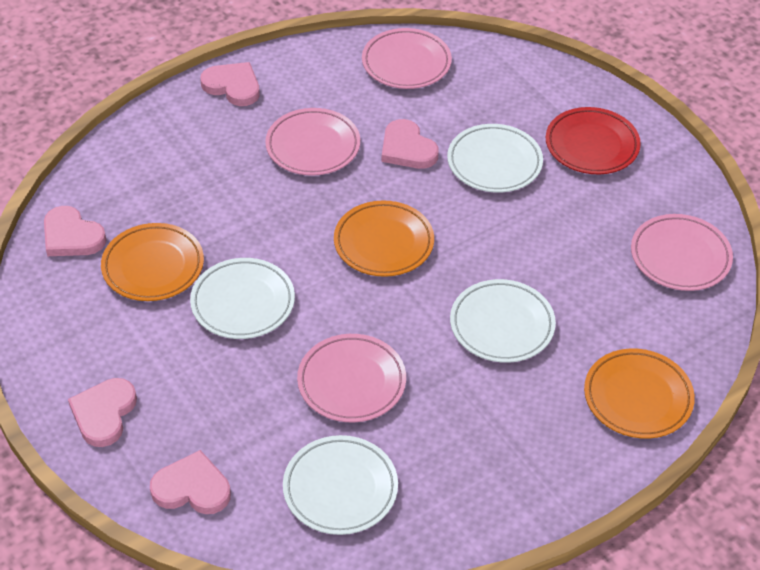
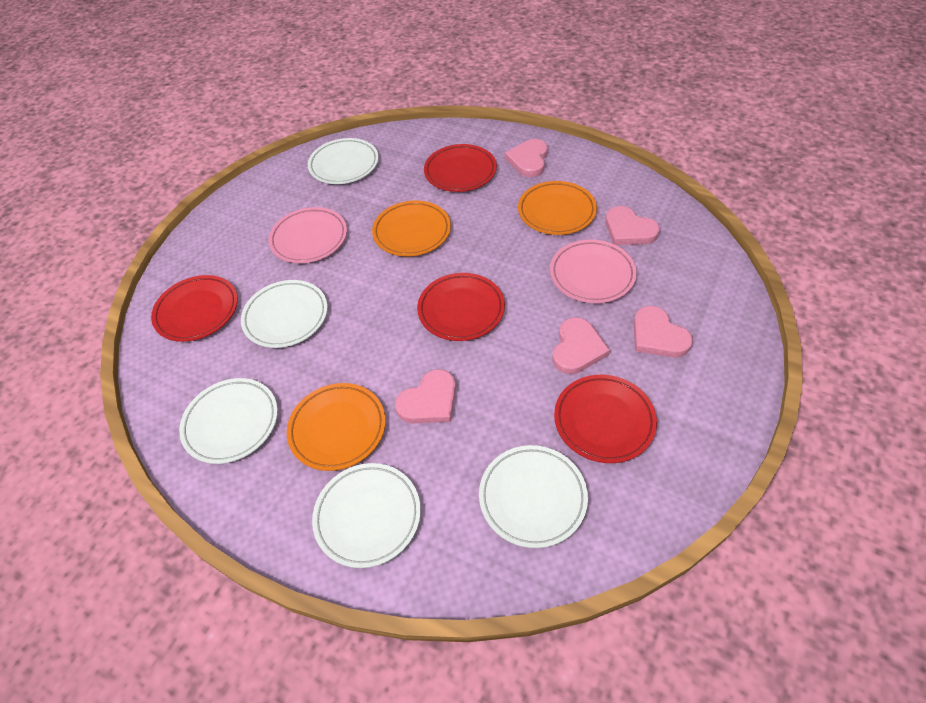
pink plate: [265,108,360,175] [297,334,406,422] [362,28,452,89] [631,214,733,291] = 4 -> [268,207,347,263] [550,240,637,303] = 2
red plate: [546,107,641,174] = 1 -> [151,275,238,342] [417,273,505,341] [424,144,497,192] [554,375,657,463] = 4
white plate: [190,258,295,339] [283,435,398,535] [447,124,543,193] [450,279,556,363] = 4 -> [179,378,278,464] [241,280,328,348] [308,138,379,184] [312,463,421,568] [479,445,588,548] = 5

